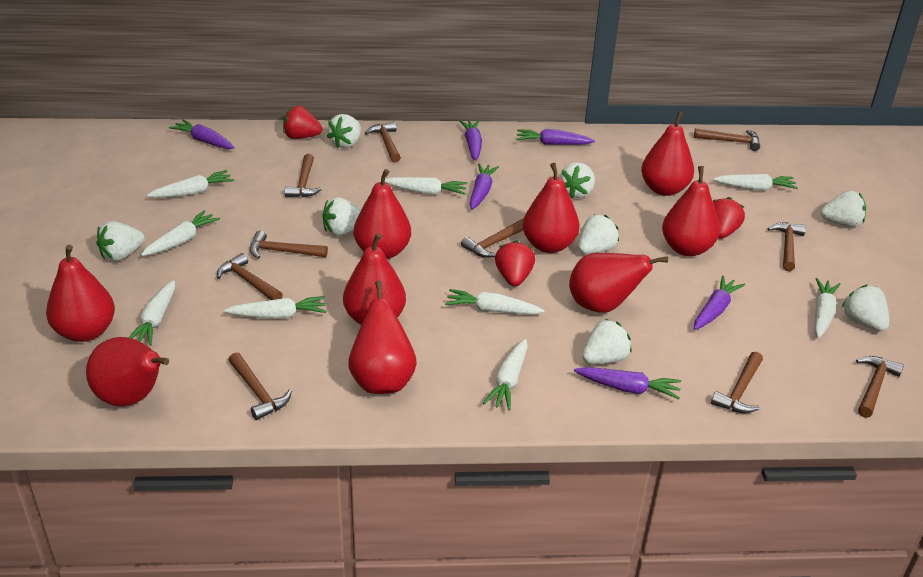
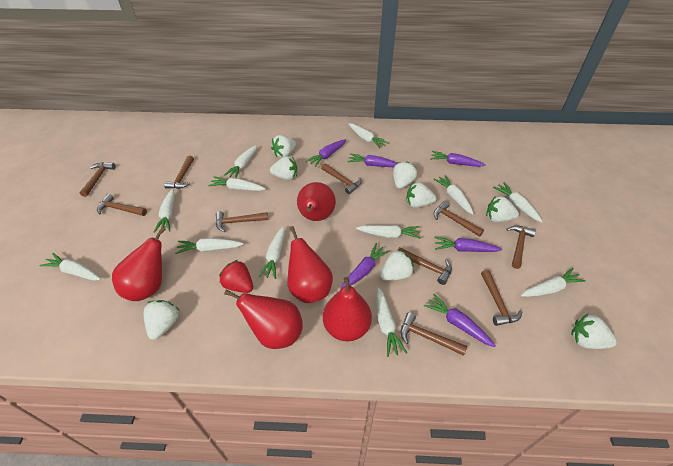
red pear: [46,245,115,342] [86,337,169,406] [343,233,406,325] [348,281,417,394] [354,169,411,259] [523,163,580,253] [569,253,668,313] [641,111,694,196] [662,166,720,256] = 9 -> [112,227,166,301] [224,290,303,349] [287,226,333,303] [297,182,336,221] [323,277,372,341] = 5
red strawberry: [283,106,322,139] [495,240,535,287] [713,197,745,239] = 3 -> [219,260,253,293] = 1
white carrot: [129,280,175,346] [141,210,220,256] [147,170,234,198] [224,296,326,319] [385,177,467,195] [445,289,544,314] [483,338,527,410] [713,174,798,190] [814,278,841,338] = 9 -> [39,253,101,281] [154,189,175,233] [175,238,244,254] [208,176,266,191] [224,145,257,178] [258,226,285,279] [349,123,389,148] [356,225,420,239] [377,288,407,357] [433,175,474,214] [493,183,543,222] [521,268,586,297] = 12

